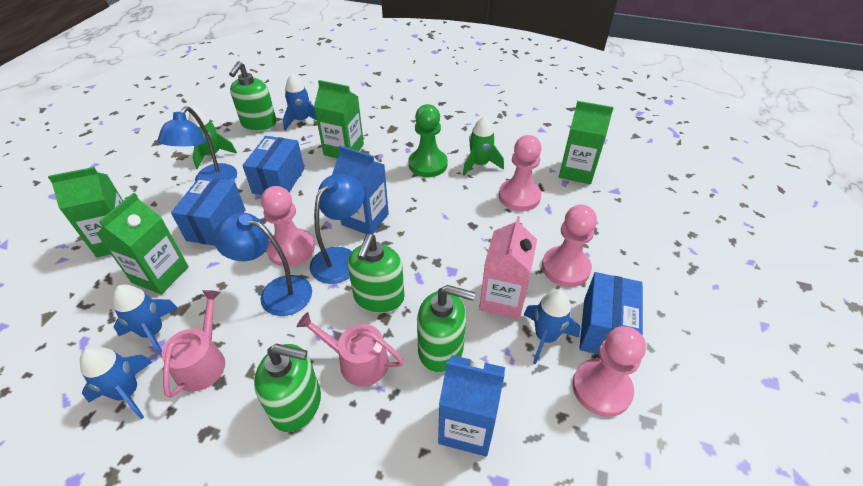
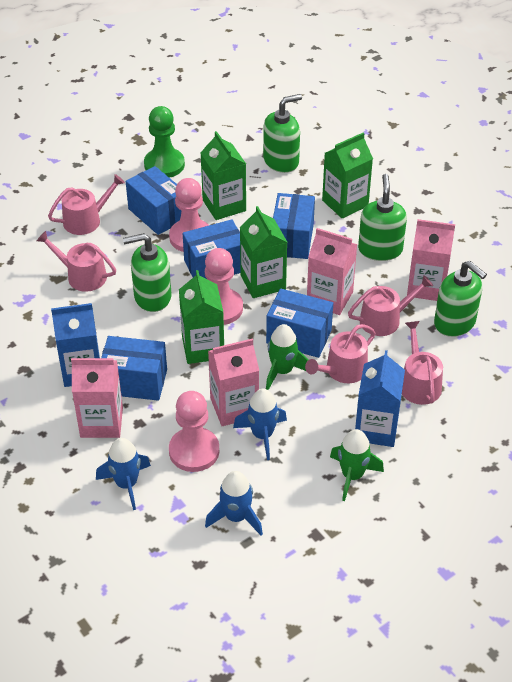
blue box: [171,177,246,246] [242,136,305,195] [579,272,643,355] = 3 -> [101,336,167,401] [126,166,182,235] [183,219,241,279] [266,289,333,358] [273,193,315,259] = 5
blue lamp: [157,106,237,182] [213,213,312,316] [310,174,364,284] = 3 -> none = 0
blue rocket: [80,346,152,419] [113,285,179,357] [283,74,317,130] [524,289,580,364] = 4 -> [96,438,151,510] [205,471,263,535] [233,389,287,460] = 3
pink carton: [479,216,537,320] = 1 -> [71,358,123,438] [208,338,259,426] [307,228,357,315] [407,219,455,301] = 4
pink pawn: [261,186,315,267] [499,135,542,211] [542,204,597,287] [572,326,646,417] = 4 -> [169,178,209,252] [169,391,219,472] [205,248,243,325] = 3
pink watering can: [161,290,225,398] [297,312,404,386] = 2 -> [37,231,116,292] [48,174,125,235] [305,324,376,383] [348,275,433,336] [402,321,443,405] = 5

